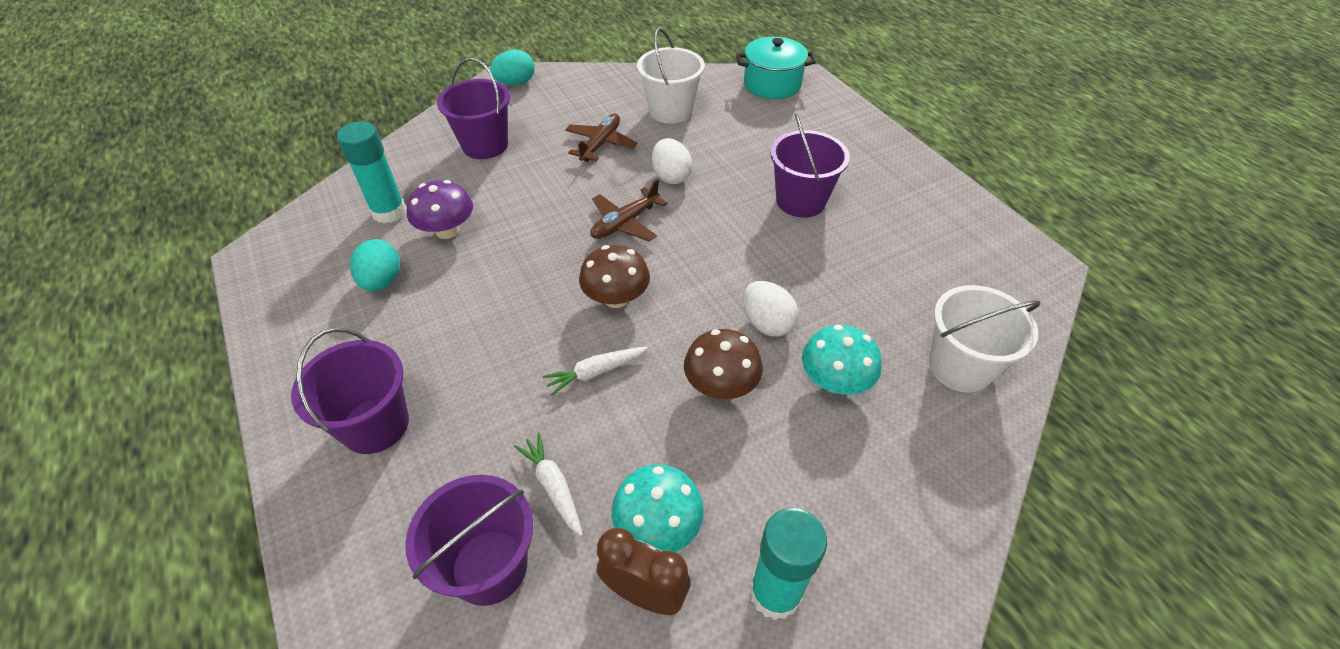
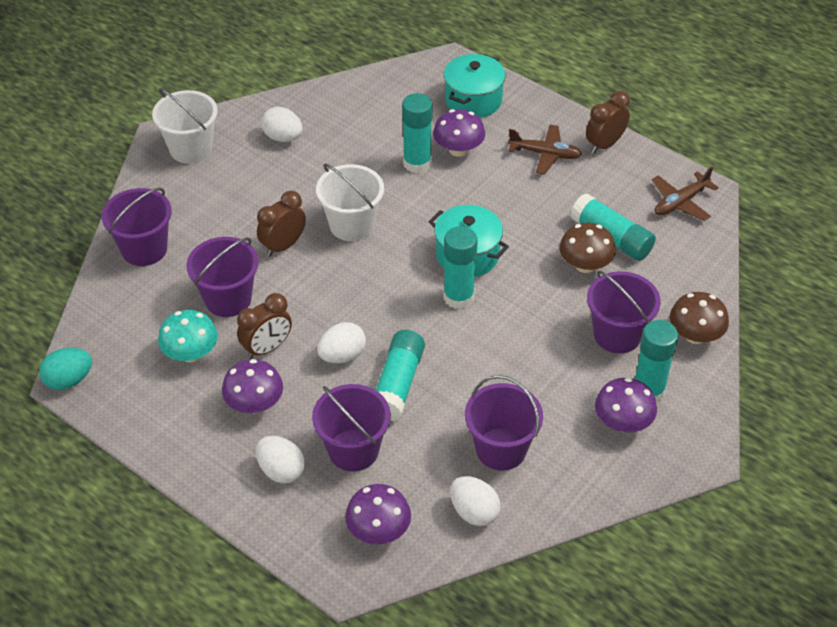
brown clock: [597,528,691,615] = 1 -> [237,293,292,359] [257,191,306,257] [586,91,630,154] = 3
purple bucket: [291,328,409,454] [405,475,533,606] [437,57,510,159] [770,114,850,218] = 4 -> [102,188,172,266] [187,237,259,317] [312,384,391,471] [465,375,543,471] [587,271,661,353] = 5
purple mushroom: [407,180,473,239] = 1 -> [222,359,283,413] [345,484,411,545] [433,109,485,157] [595,378,657,432] = 4
turquoise egg: [350,239,400,291] [490,50,534,85] = 2 -> [39,348,92,390] = 1
turquoise glue stick: [337,122,407,223] [749,508,827,620] = 2 -> [376,330,425,421] [402,93,433,173] [444,226,478,309] [570,193,656,261] [635,320,679,403] = 5
turquoise mushroom: [612,464,704,552] [802,324,882,395] = 2 -> [158,310,218,363] = 1
turquoise pot: [736,37,816,99] = 1 -> [429,205,509,277] [444,54,505,118] = 2
white carrot: [514,433,583,536] [543,347,648,396] = 2 -> none = 0
white egg: [652,138,692,184] [743,281,799,337] = 2 -> [256,436,305,484] [261,107,303,142] [317,322,366,363] [450,476,500,526] = 4

